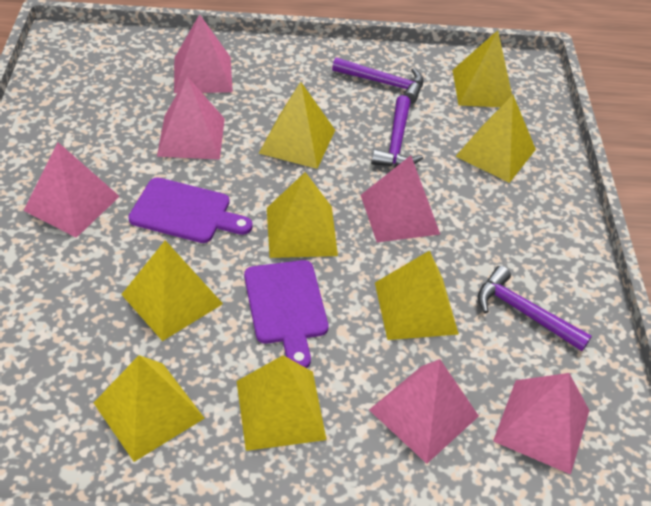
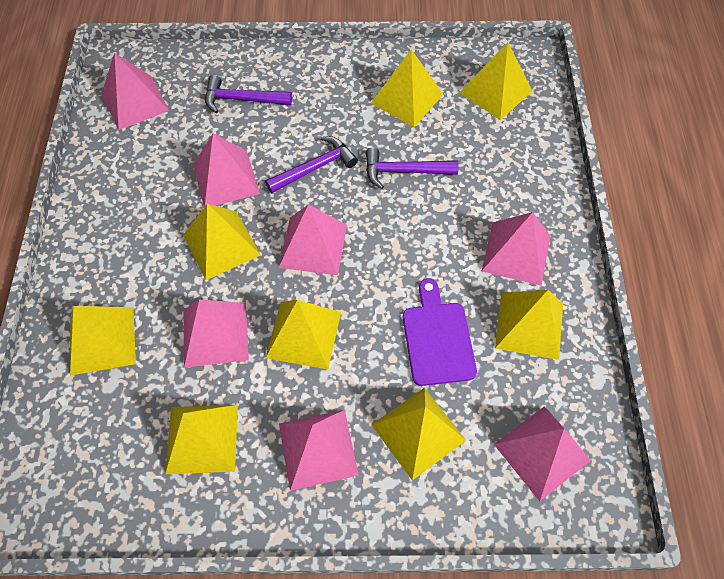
pink pyramid: [23,142,120,238] [157,77,225,160] [174,14,233,93] [361,155,440,242] [369,359,479,464] [493,373,590,475] = 6 -> [102,53,169,130] [184,300,249,368] [193,133,260,207] [279,204,347,275] [279,410,359,491] [482,212,551,286] [494,406,591,501] = 7
purple cutting board: [129,177,253,243] [244,260,328,368] = 2 -> [403,279,477,386] = 1

